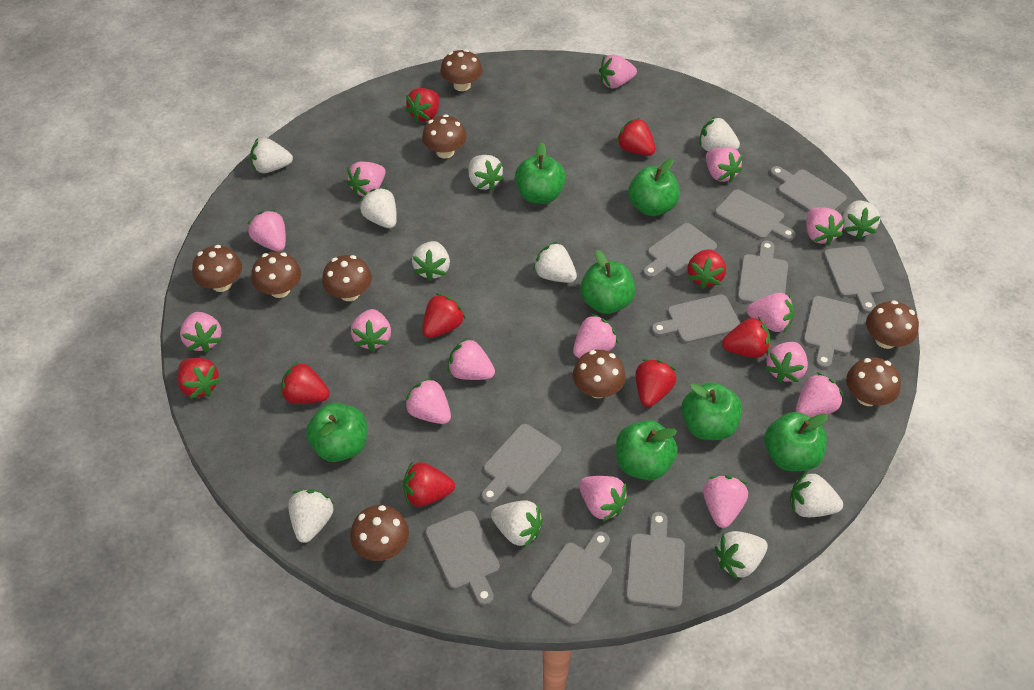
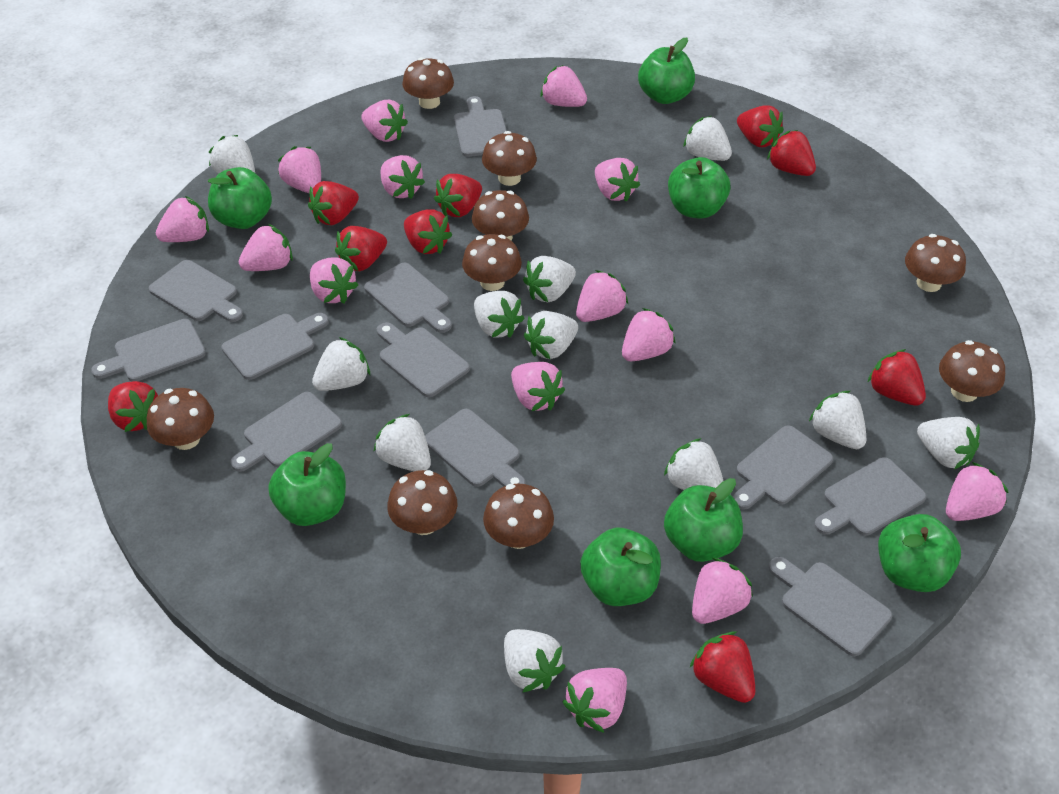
pink strawberry: [180,312,222,353] [247,210,286,252] [346,162,385,197] [351,309,391,352] [404,377,451,424] [447,337,495,380] [573,314,618,358] [579,476,629,522] [599,55,637,88] [703,475,748,528] [706,147,743,183] [747,293,794,332] [765,342,808,383] [796,372,843,417] [806,207,845,246] = 15 -> [156,196,209,242] [239,224,293,271] [278,146,321,193] [310,258,358,303] [361,100,408,142] [380,155,425,199] [511,362,565,411] [541,65,587,107] [562,668,627,733] [576,270,628,322] [595,158,640,202] [622,308,676,361] [692,558,753,624] [946,462,1009,521] = 14

